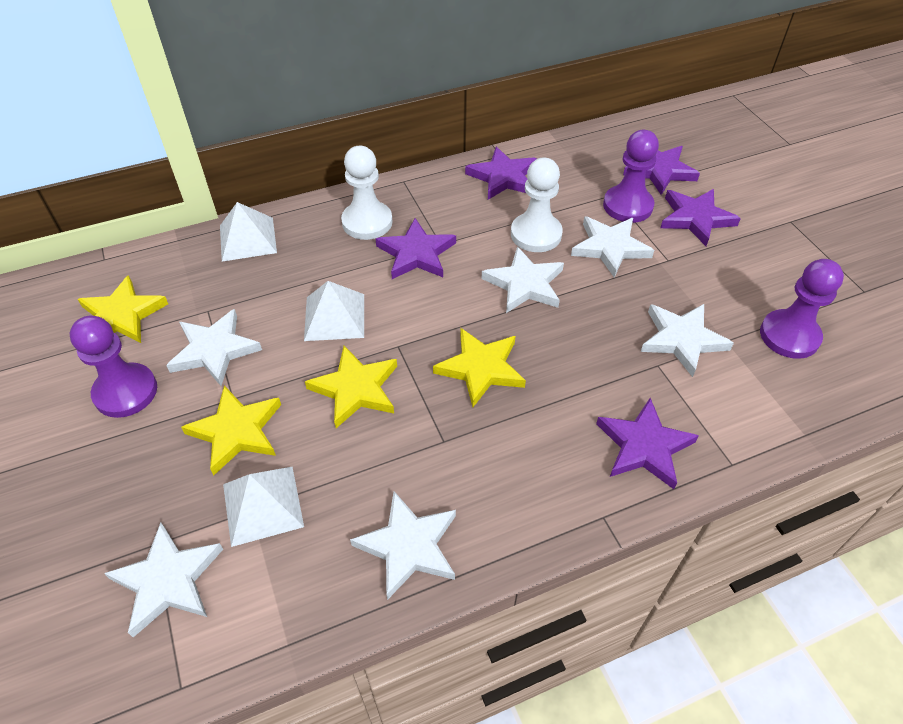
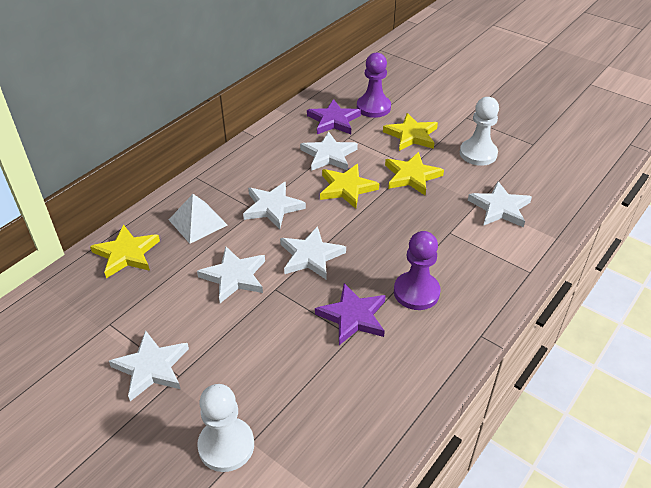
purple pawn: [70,316,157,418] [603,130,659,223] [760,259,844,359] = 3 -> [357,53,391,118] [394,231,441,310] = 2
purple star: [376,218,456,279] [465,147,537,200] [596,398,699,489] [623,146,700,195] [660,189,741,246] = 5 -> [307,99,361,134] [315,283,386,345] = 2
white pyramid: [220,202,277,262] [223,467,304,547] [304,281,364,341] = 3 -> [169,194,228,244] = 1

